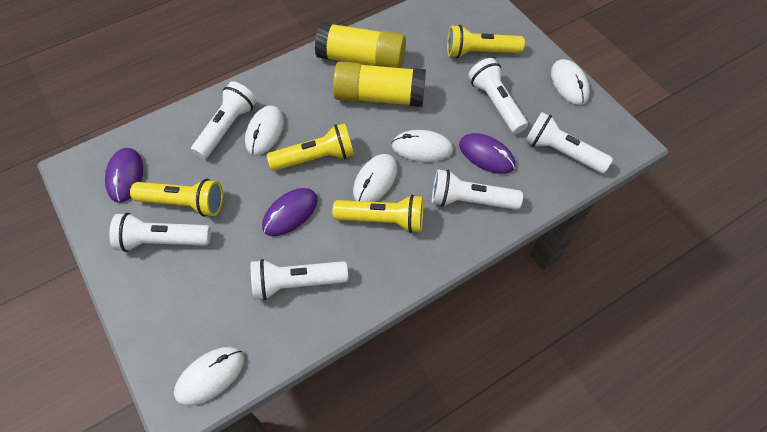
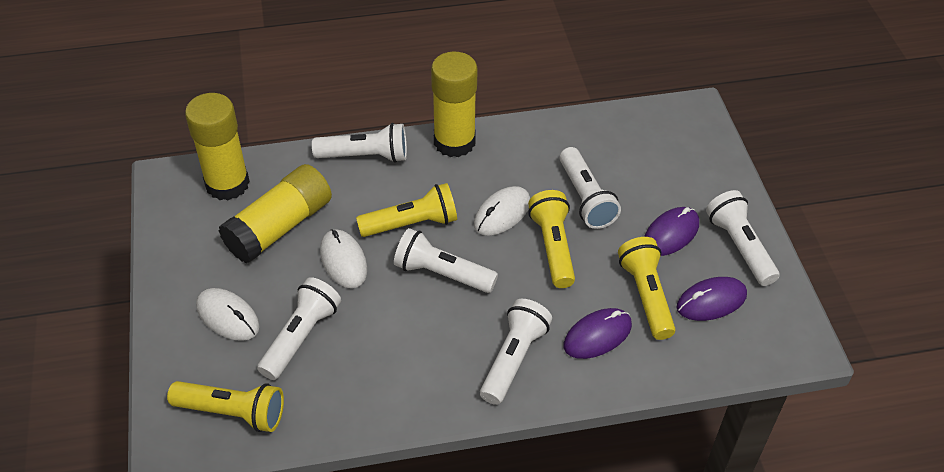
white mouse: [174,347,244,406] [245,106,284,155] [353,154,397,202] [391,130,453,162] [551,59,590,105] = 5 -> [196,288,260,341] [320,229,367,288] [474,186,530,236] = 3
yellow glue stick: [315,22,406,68] [333,62,426,107] = 2 -> [185,93,250,200] [219,164,332,264] [431,51,478,157] = 3

